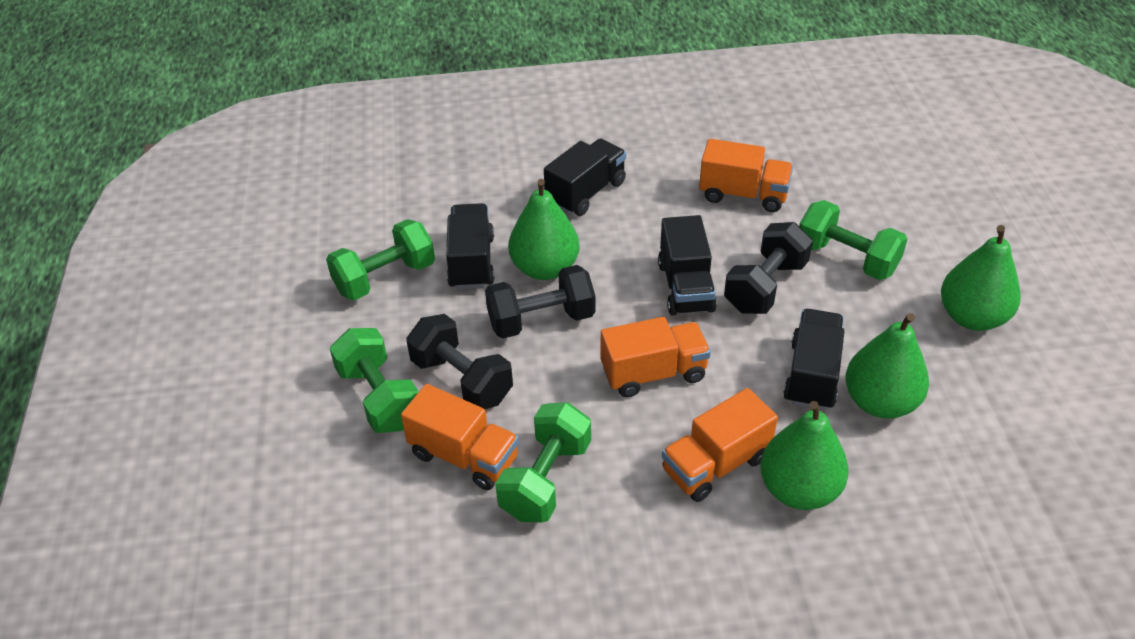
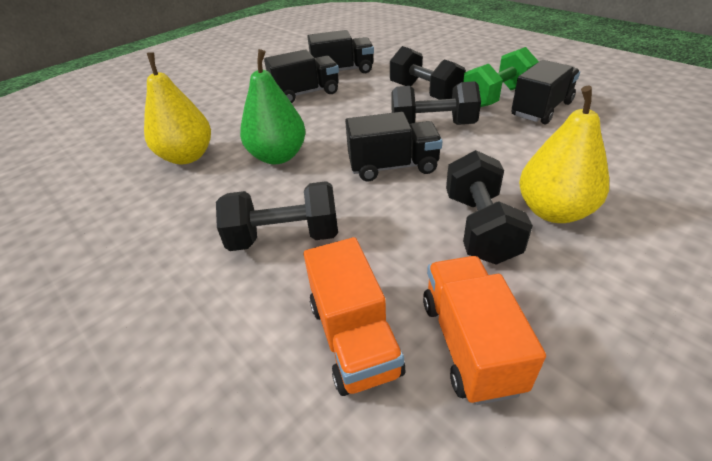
black dumbbell: [407,314,513,409] [485,265,595,338] [724,222,813,314] = 3 -> [216,181,338,251] [390,46,466,100] [391,81,481,125] [446,150,533,265] = 4
green dumbbell: [326,219,435,300] [330,328,419,433] [495,402,591,523] [799,200,907,280] = 4 -> [463,47,539,107] = 1
green pear: [508,179,580,280] [760,401,849,510] [845,313,929,419] [941,225,1021,331] = 4 -> [240,49,306,164] = 1
orange truck: [401,384,519,490] [601,317,711,397] [662,388,778,502] [699,139,793,212] = 4 -> [304,237,405,396] [423,256,546,405] = 2
yellow pear: none = 0 -> [144,52,211,164] [519,85,609,223] = 2

